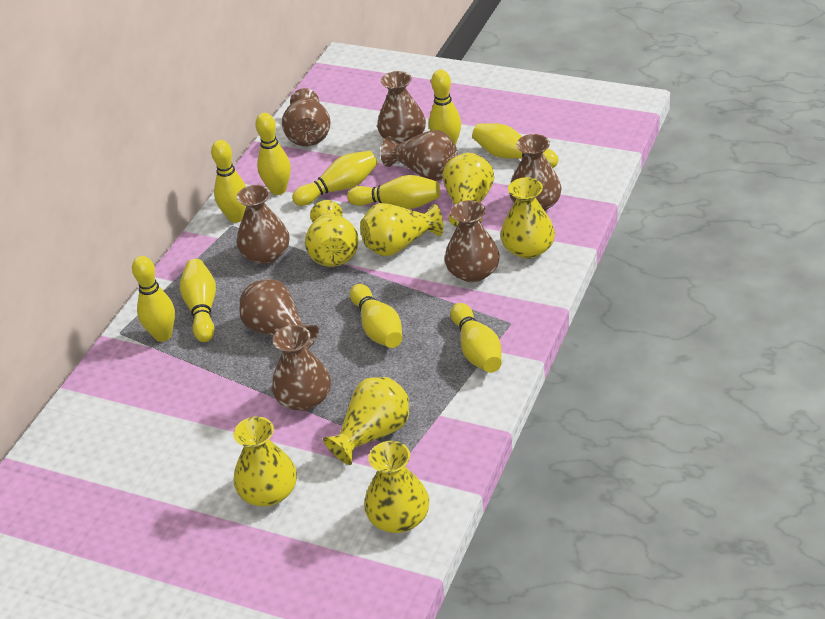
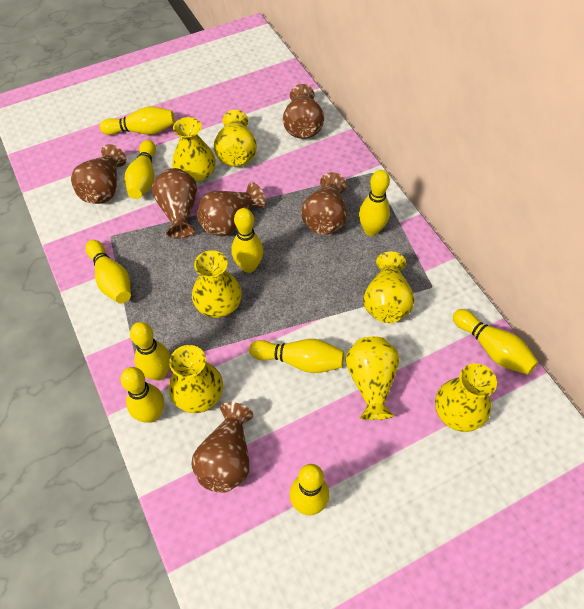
brown vase: [237,185,289,264] [239,279,319,349] [272,325,331,411] [282,88,330,146] [377,71,426,144] [381,130,458,181] [445,200,500,282] [509,134,562,211] = 8 -> [71,144,126,204] [152,168,198,239] [191,402,253,493] [197,182,265,236] [283,84,324,139] [301,172,347,234] = 6

